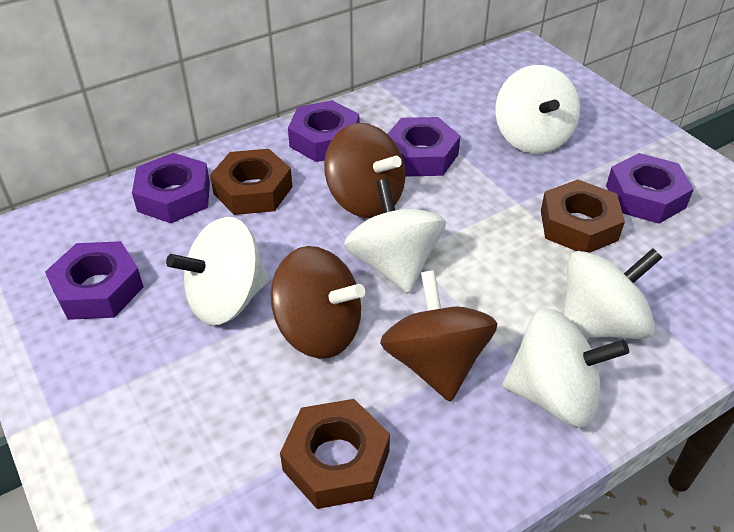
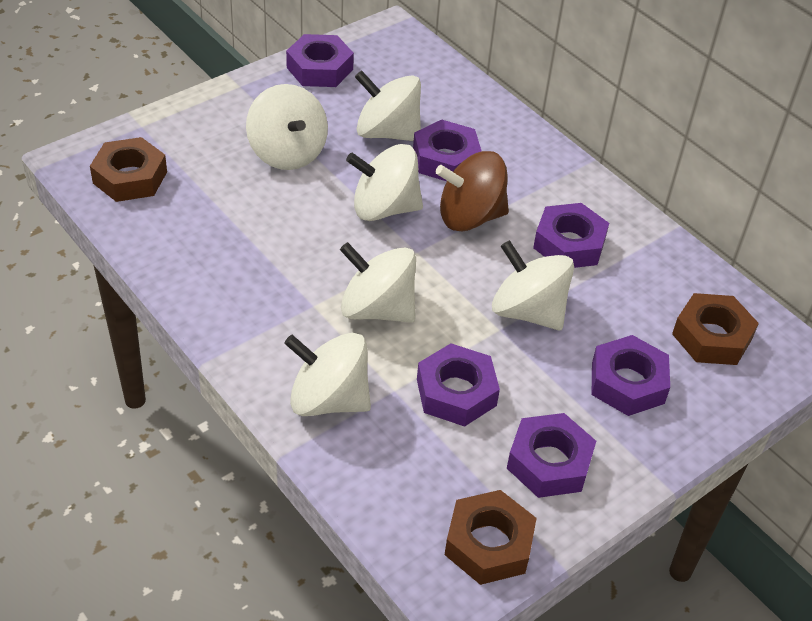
brown spinning top: [271,246,365,359] [324,123,405,218] [380,270,498,402] = 3 -> [436,151,509,231] = 1
purple nut: [45,241,144,320] [132,153,210,223] [288,100,359,162] [388,117,460,177] [606,153,694,224] = 5 -> [286,34,354,87] [413,120,482,181] [417,343,500,427] [507,413,596,498] [533,203,609,268] [592,335,670,416] = 6
white spinning top: [166,217,269,325] [344,179,446,293] [495,65,580,154] [503,308,629,427] [563,248,663,339] = 5 -> [246,84,328,170] [284,333,371,416] [340,242,416,323] [346,144,423,221] [355,70,421,141] [492,240,574,330] = 6

